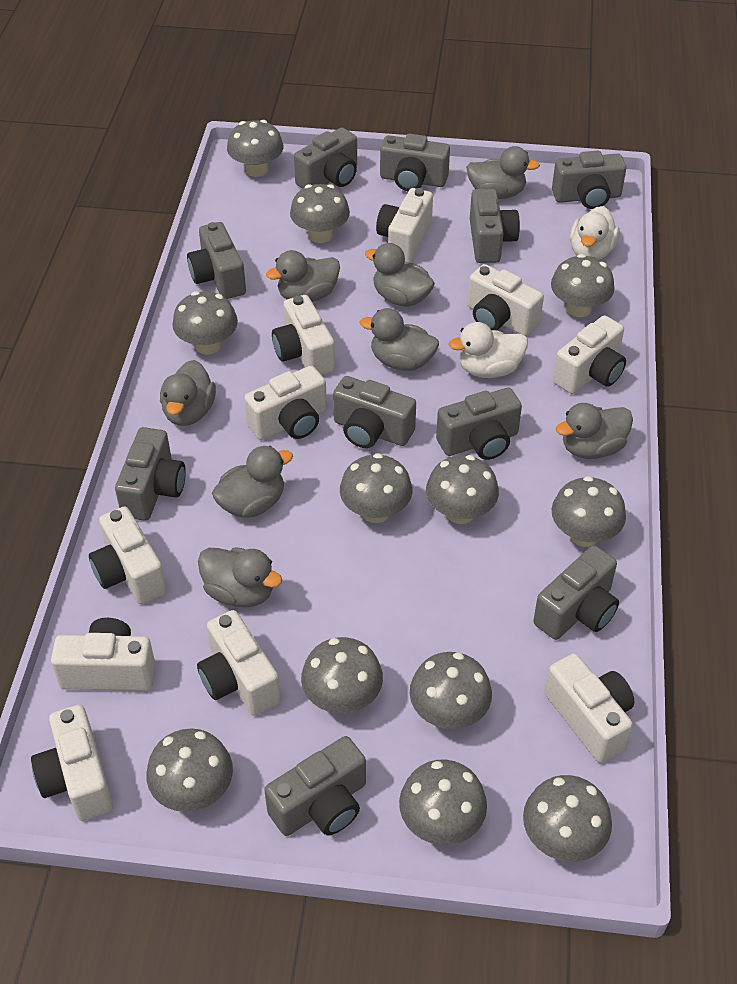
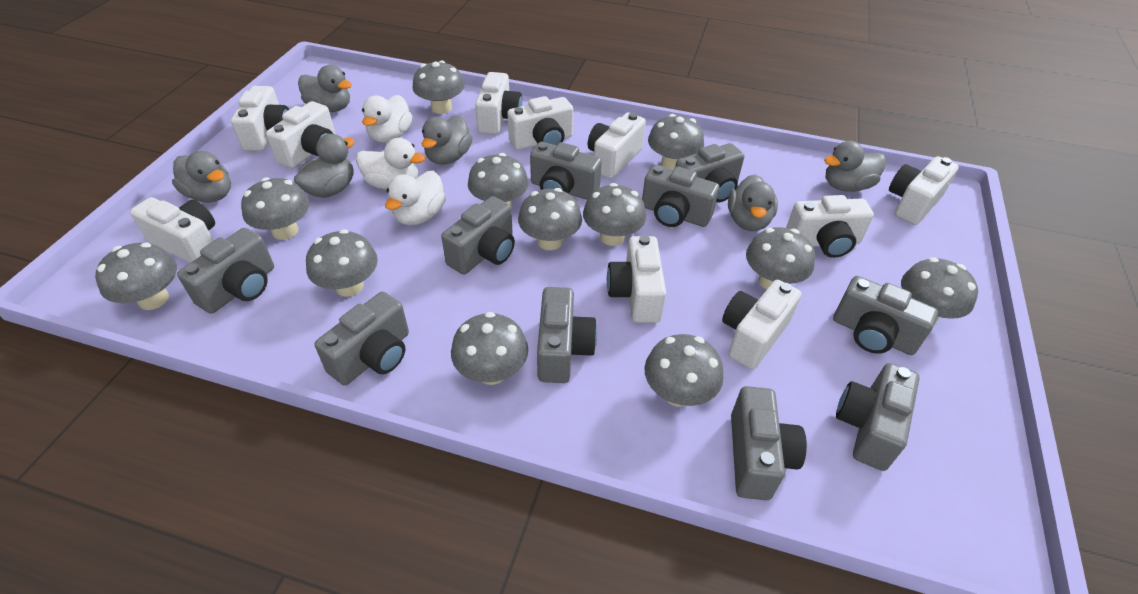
grey duck: [160,360,216,426] [198,547,283,607] [212,446,293,518] [266,250,340,302] [360,308,439,371] [365,243,435,307] [466,146,540,199] [556,403,633,459] = 8 -> [172,151,231,202] [294,134,354,198] [298,65,352,112] [421,115,472,165] [728,174,778,231] [824,141,886,192] = 6
white duck: [448,322,528,378] [570,206,620,260] = 2 -> [356,138,425,190] [362,95,412,143] [385,171,446,225] = 3

